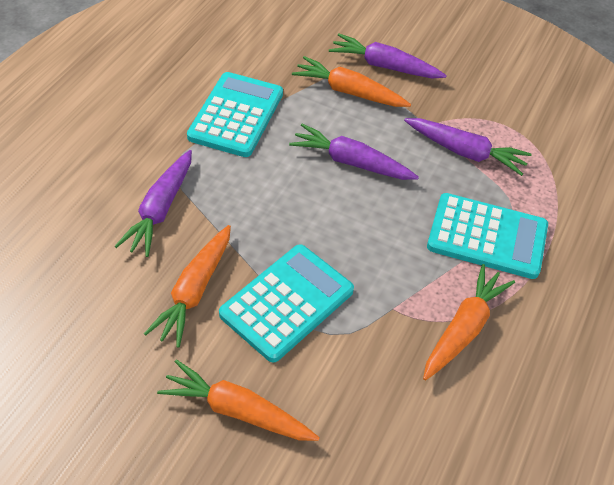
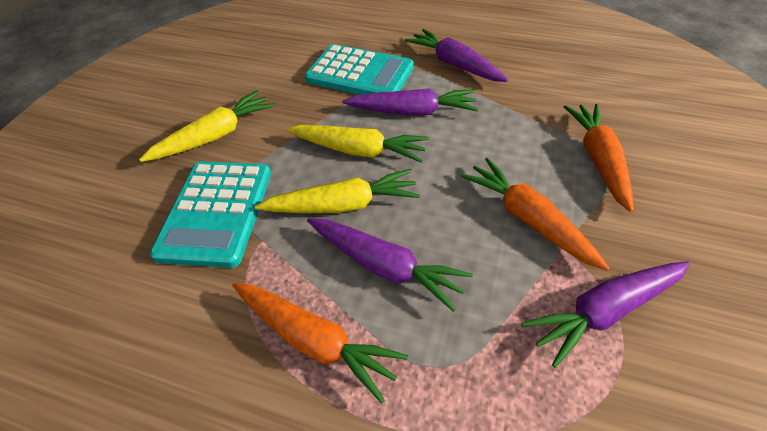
orange carrot: [144,225,231,348] [157,360,320,441] [292,56,411,107] [423,264,515,380] = 4 -> [232,283,408,404] [460,158,609,271] [564,104,634,212] = 3
turquoise calculator: [187,72,283,157] [219,244,354,363] [427,193,548,279] = 3 -> [150,161,271,268] [305,44,414,95] = 2
yellow carrot: none = 0 -> [139,91,275,162] [255,169,420,213] [286,125,428,163] = 3

